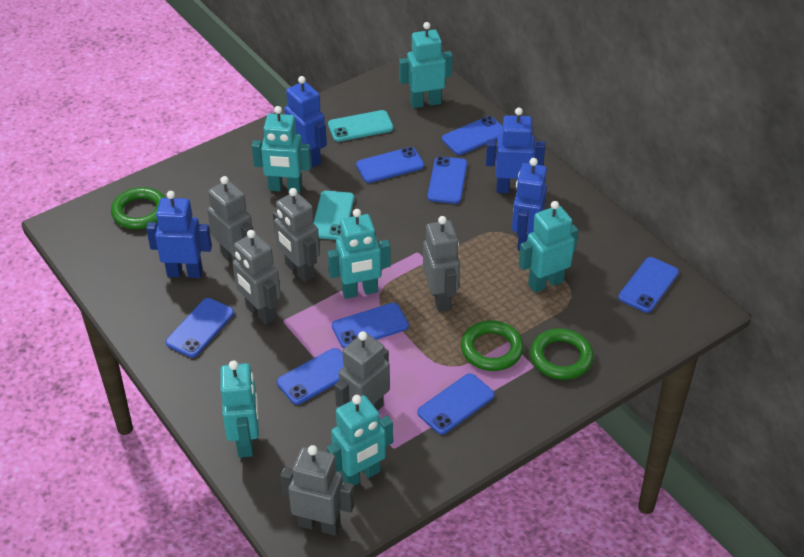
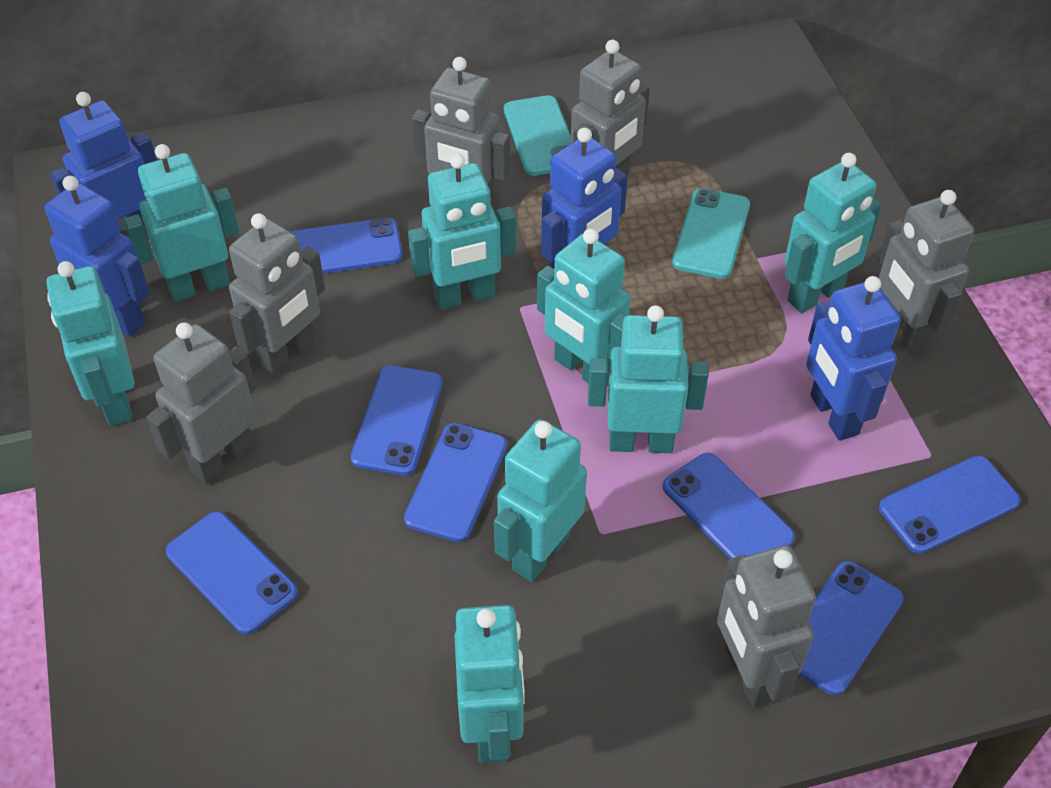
blue phone: [166,298,234,357] [277,348,344,405] [332,303,409,348] [356,147,424,183] [417,373,495,435] [427,156,467,204] [442,116,503,155] [618,257,679,313] = 8 -> [166,511,298,635] [290,218,403,274] [350,365,443,476] [404,423,507,542] [663,453,795,559] [798,561,904,695] [879,455,1020,554] = 7
green ring: [111,187,165,229] [461,320,524,371] [530,328,594,380] = 3 -> none = 0
turquoise robot: [220,360,259,458] [252,106,311,193] [327,209,391,299] [327,395,393,486] [399,22,453,108] [519,201,578,293] = 6 -> [46,261,135,426] [123,144,239,302] [408,154,516,310] [454,605,525,763] [494,419,587,582] [537,228,630,384] [588,305,709,453] [785,153,882,313] = 8

